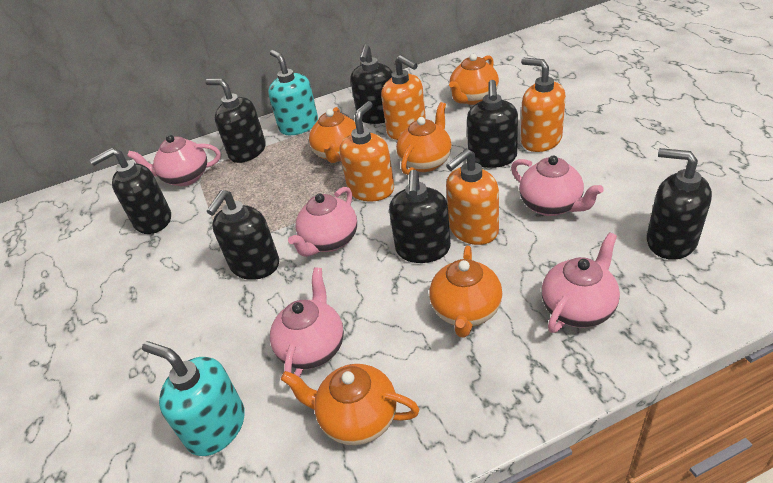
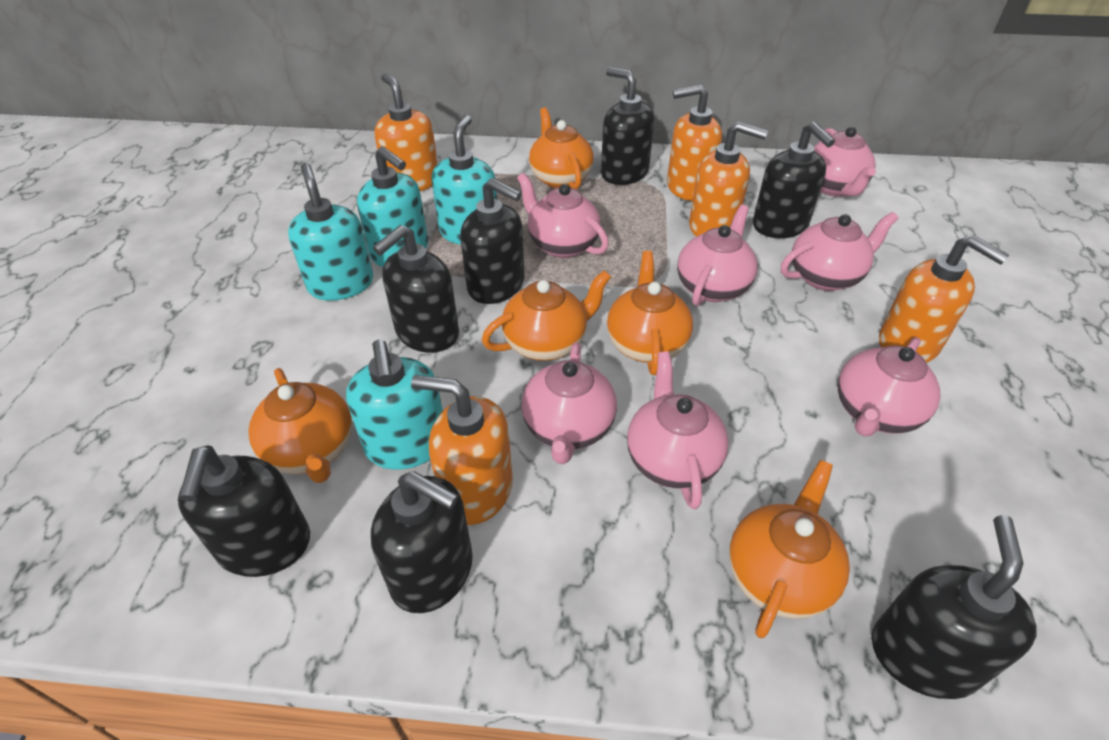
orange soap dispenser: [339,101,394,201] [381,55,426,140] [446,149,499,245] [521,58,566,152] = 4 -> [374,73,438,191] [411,375,513,525] [667,85,722,201] [689,122,768,237] [879,235,1009,363] = 5
pink teapot: [127,135,221,186] [270,267,344,377] [288,187,357,257] [511,156,604,216] [541,232,620,333] = 5 -> [517,173,609,258] [521,342,617,464] [627,351,729,509] [677,205,757,306] [781,212,898,291] [814,127,876,196] [838,337,940,437] = 7
turquoise soap dispenser: [142,341,245,456] [268,50,318,135] = 2 -> [288,163,373,301] [346,339,443,470] [357,146,428,267] [431,115,497,245] = 4

